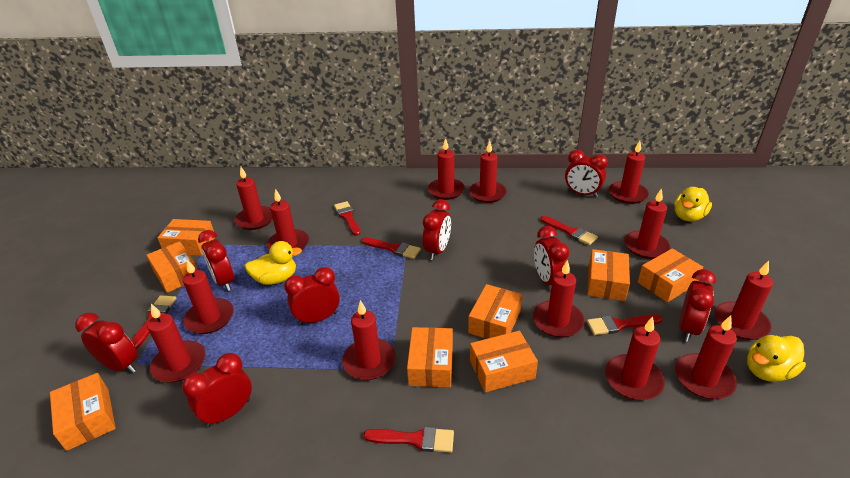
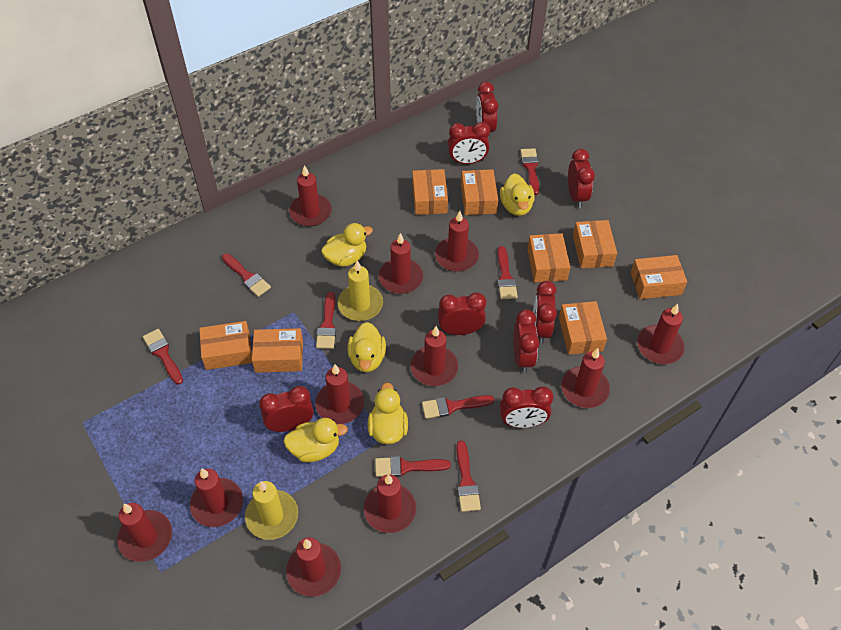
red brush: [131,295,176,349] [334,201,361,236] [362,237,421,259] [363,427,454,453] [540,216,598,245] [587,314,663,335] = 6 -> [143,329,183,385] [222,253,271,297] [316,292,336,349] [375,456,451,477] [422,395,494,419] [456,441,481,512] [497,246,518,299] [520,148,539,195] = 8
red candle: [147,304,206,383] [183,260,234,334] [235,167,273,230] [267,189,309,250] [342,300,396,380] [428,138,465,200] [469,141,507,203] [533,260,584,338] [605,317,665,400] [609,141,649,204] [624,188,670,259] [675,315,737,399] [714,261,773,340] = 13 -> [117,503,172,562] [190,469,243,527] [286,537,341,597] [289,165,332,226] [315,364,365,424] [364,474,416,533] [379,233,423,294] [411,326,458,386] [435,211,479,272] [561,348,610,408] [637,304,685,364] = 11
yellow candle: none = 0 -> [245,481,298,540] [338,260,383,321] = 2
yellow duck: [245,241,302,285] [674,187,712,222] [747,335,806,382] = 3 -> [283,418,348,462] [321,223,373,267] [348,322,386,372] [368,383,408,444] [500,173,535,216] = 5

